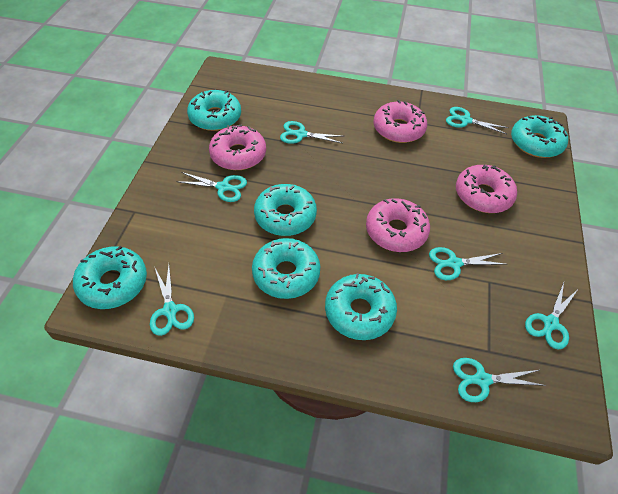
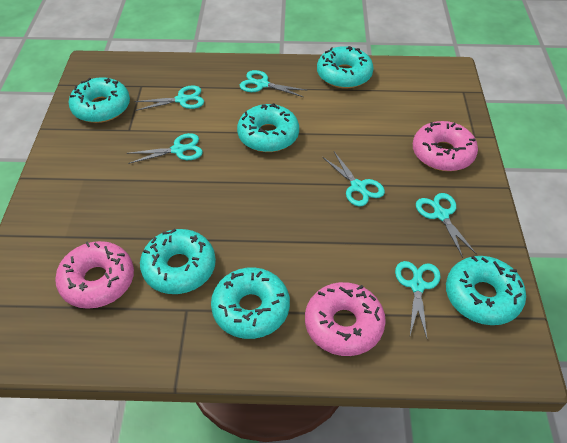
pink donut: [209,125,266,170] [366,198,430,252] [373,100,427,143] [456,165,517,213] = 4 -> [55,241,134,309] [305,282,386,356] [413,121,478,171] = 3
turquoise scissors: [150,265,194,336] [176,172,247,202] [280,121,342,144] [429,247,508,280] [446,107,509,134] [453,358,546,402] [525,282,578,349] = 7 -> [127,133,203,164] [134,85,204,111] [240,70,308,97] [322,152,385,207] [395,261,441,338] [416,193,477,258] = 6

